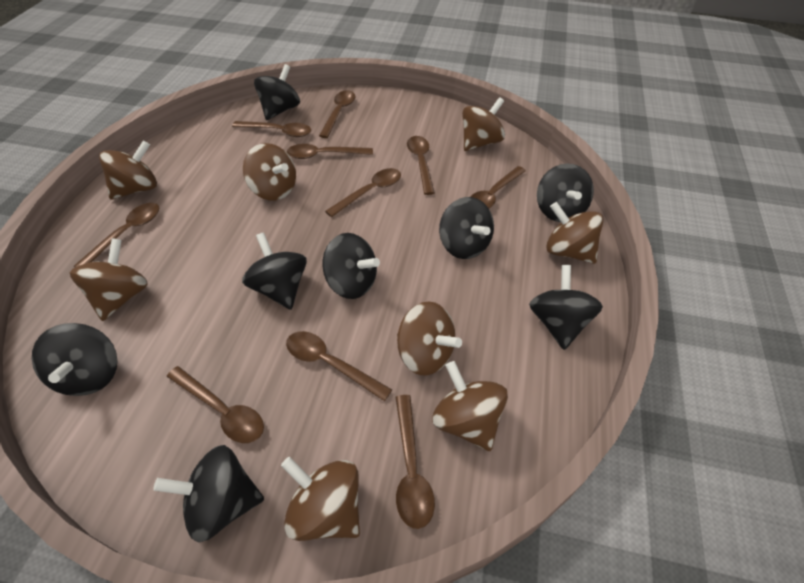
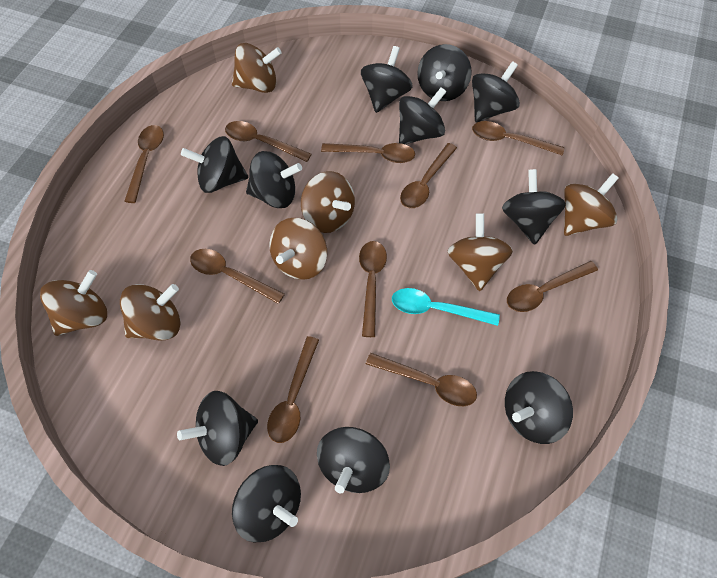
black spinning top: [32,323,117,396] [153,445,264,543] [242,233,307,310] [254,64,300,120] [323,233,380,299] [439,197,494,259] [529,265,603,350] [537,163,594,222] = 8 -> [177,391,258,466] [181,136,249,193] [232,465,301,543] [246,151,302,208] [317,427,390,493] [361,46,413,113] [399,87,446,144] [417,44,472,101] [472,61,520,122] [502,169,566,245] [505,371,573,444] = 11
brown spinning top: [70,238,148,321] [99,140,157,200] [243,143,296,201] [281,457,360,541] [397,302,462,376] [432,361,508,451] [462,97,505,151] [546,202,603,264] = 8 -> [40,270,107,336] [120,284,181,340] [232,43,282,93] [269,218,327,280] [301,171,355,233] [448,213,513,291] [564,173,619,236] = 7
turquoise spoon: none = 0 -> [392,288,500,326] = 1

